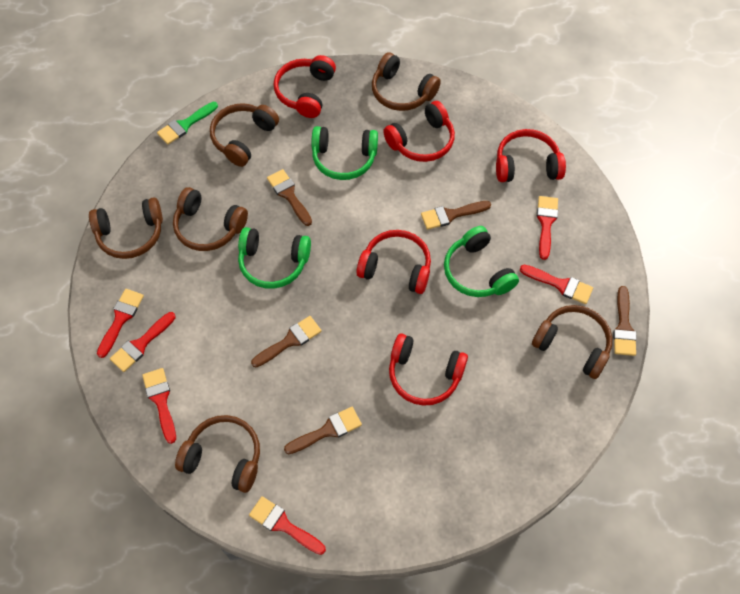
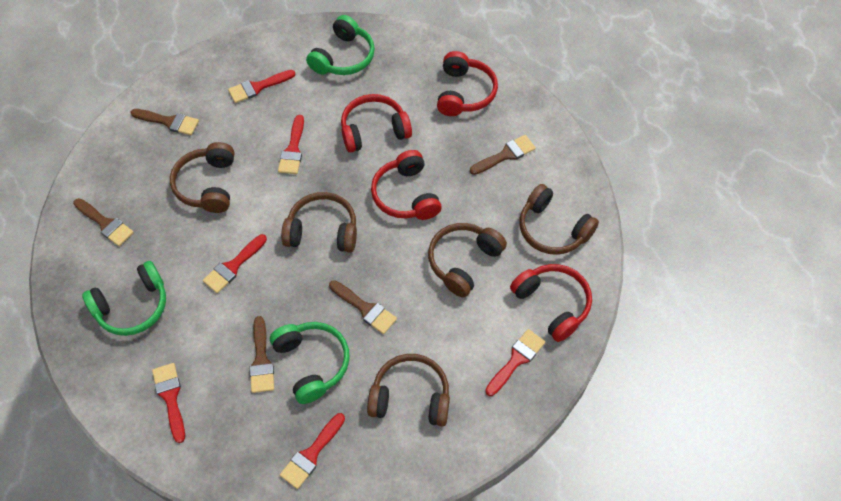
brown headphones: [89,197,163,259] [173,187,248,251] [175,415,260,493] [210,103,279,167] [372,52,441,111] [532,305,612,379] = 6 -> [170,142,235,213] [281,192,357,253] [367,354,450,426] [428,223,507,297] [519,184,599,255] = 5
green brush: [157,102,218,144] = 1 -> none = 0
red headphones: [274,55,336,118] [356,230,431,294] [383,101,455,162] [389,333,468,406] [496,129,566,182] = 5 -> [341,94,412,152] [371,150,442,220] [437,51,498,116] [510,264,592,342] = 4

